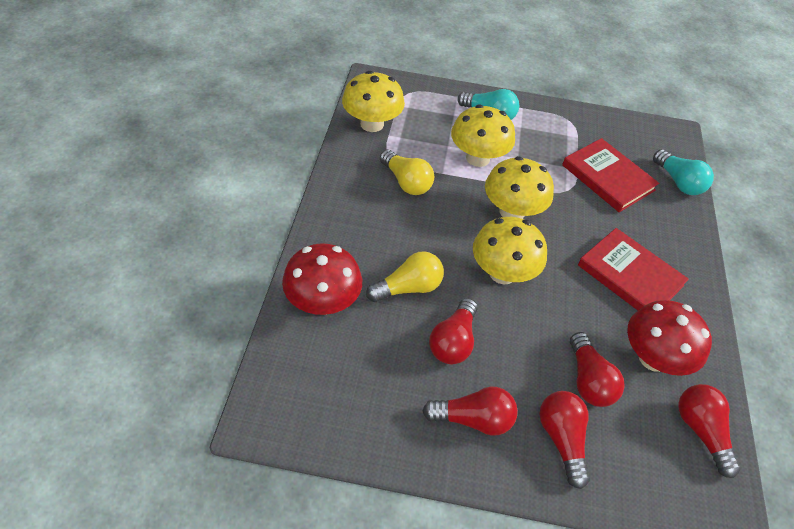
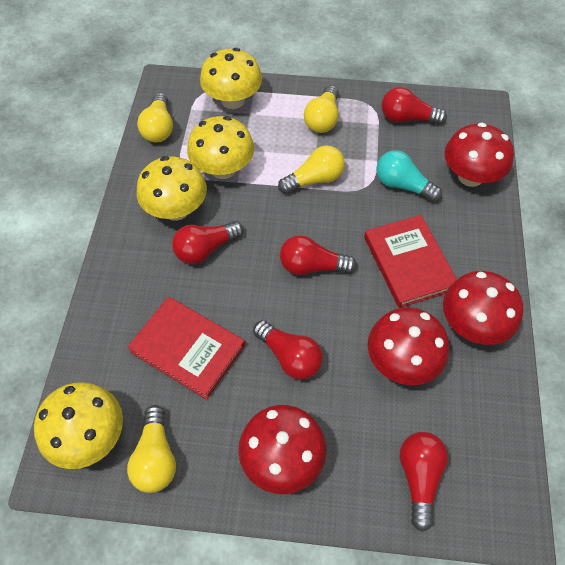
red mushroom: [282,243,362,315] [627,300,712,376] = 2 -> [238,405,327,494] [368,307,449,385] [443,271,523,345] [445,123,514,187] = 4
turquoise light bulb: [457,89,519,120] [653,149,714,195] = 2 -> [376,150,442,202] = 1
yellow light bulb: [366,251,444,302] [380,150,434,195] = 2 -> [127,405,176,493] [137,93,173,142] [278,145,345,194] [304,85,339,133] = 4

